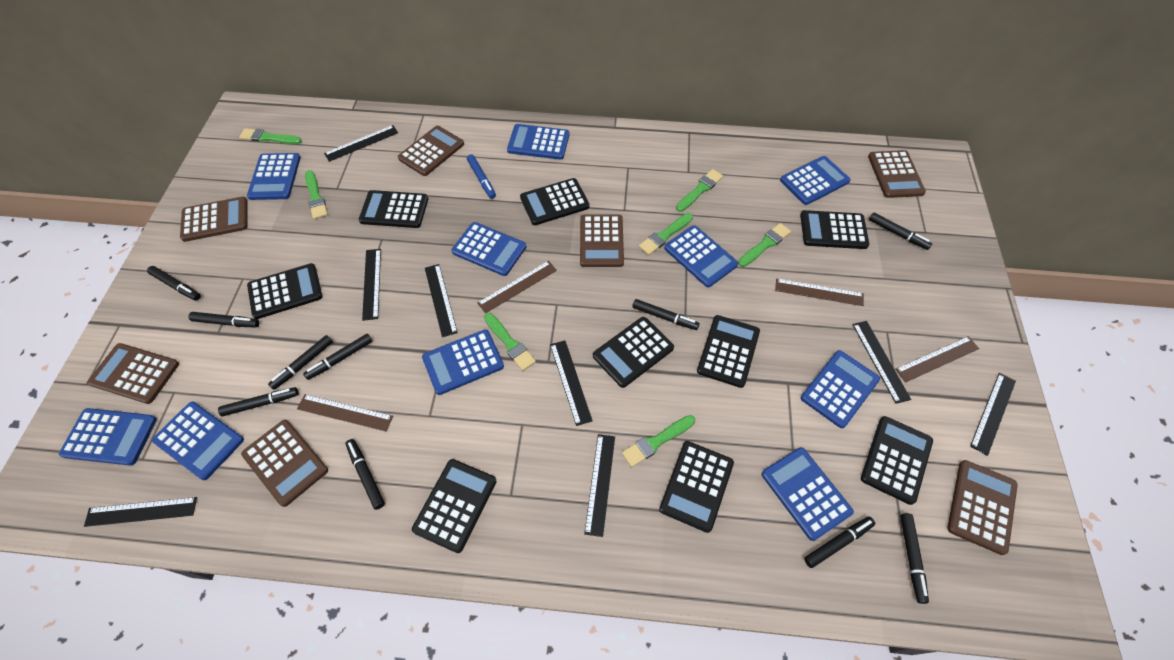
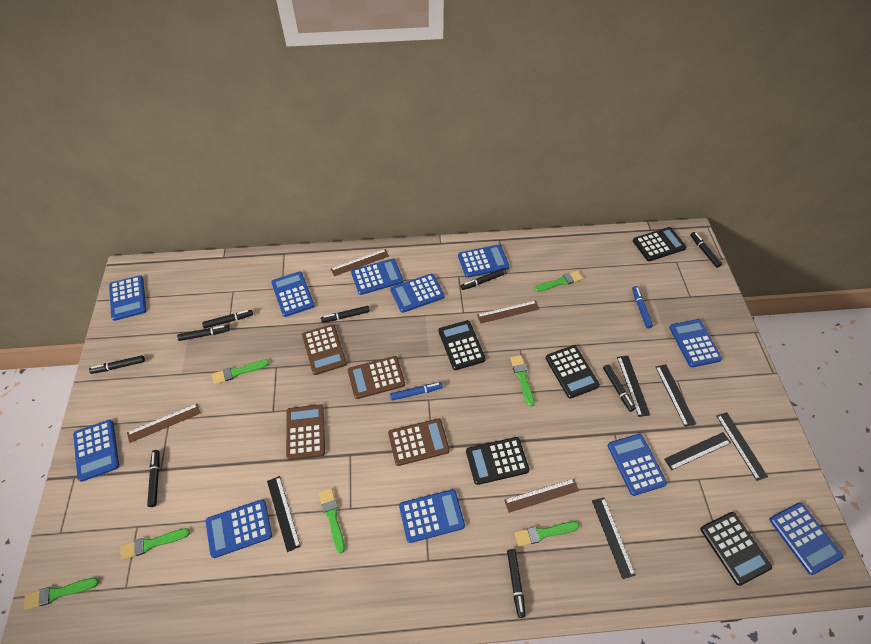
black calculator: [247,263,322,319] [359,190,428,228] [412,459,497,553] [520,178,590,225] [593,317,674,388] [659,441,734,533] [697,315,760,388] [800,210,869,249] [861,416,933,505] = 9 -> [438,320,486,370] [466,437,529,485] [546,345,600,399] [633,227,686,261] [701,512,772,586] = 5
black marker: [147,266,201,301] [188,312,259,328] [218,387,298,417] [268,335,333,390] [303,334,372,380] [346,439,385,510] [632,299,700,330] [804,517,875,568] [869,213,932,250] [900,513,929,604] = 10 -> [89,355,145,374] [147,450,160,507] [177,325,230,341] [202,310,253,328] [321,306,370,323] [461,269,504,290] [507,549,526,618] [603,364,635,412] [690,232,722,268] = 9
black ruler: [84,497,197,527] [324,125,398,162] [362,249,381,321] [425,264,458,337] [550,340,593,426] [584,434,615,537] [852,321,911,404] [970,373,1016,456] = 8 -> [267,476,301,552] [592,497,636,579] [617,356,650,417] [656,364,696,427] [664,432,731,470] [716,412,768,481] = 6
blue calculator: [59,408,157,466] [152,402,244,480] [247,153,301,200] [422,329,504,395] [452,222,526,276] [507,124,570,160] [664,225,738,287] [762,447,854,541] [780,156,851,205] [801,350,880,428] = 10 -> [73,420,119,482] [109,275,146,321] [206,499,272,558] [271,271,314,317] [351,258,403,295] [390,274,445,313] [399,489,465,543] [458,245,509,278] [608,434,667,496] [669,319,722,367] [769,502,843,575] = 11
blue marker: [467,154,496,199] = 1 -> [390,382,443,401] [632,286,653,328] = 2
brown calculator: [87,343,179,404] [180,197,248,242] [241,420,328,507] [398,126,464,176] [580,215,624,267] [868,150,926,198] [947,460,1018,555] = 7 -> [286,404,325,460] [302,324,347,375] [348,356,405,399] [388,418,450,466] = 4

